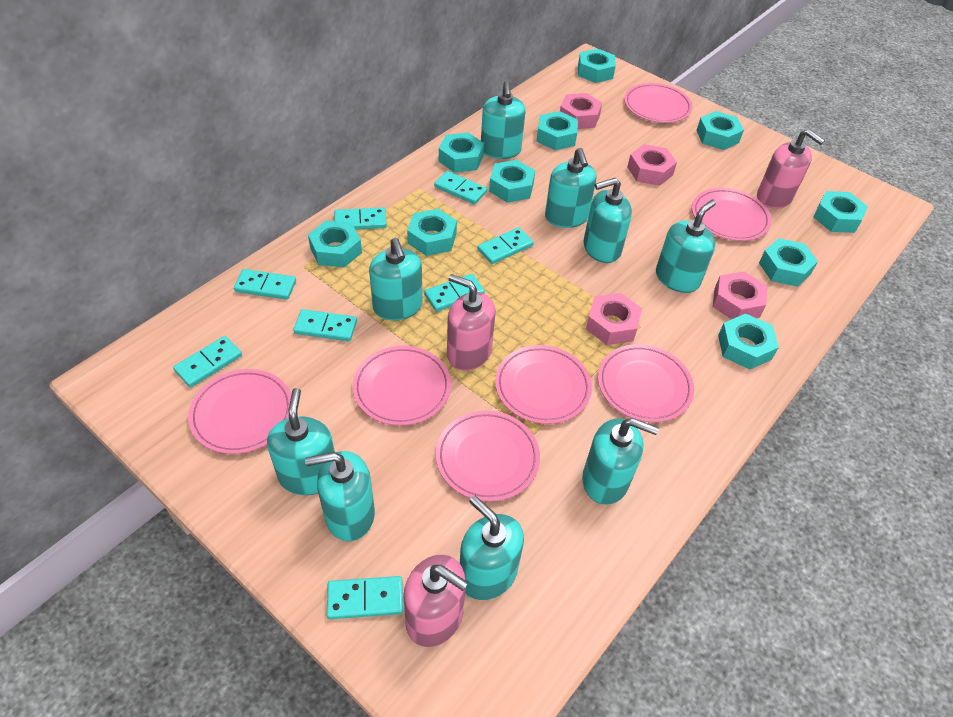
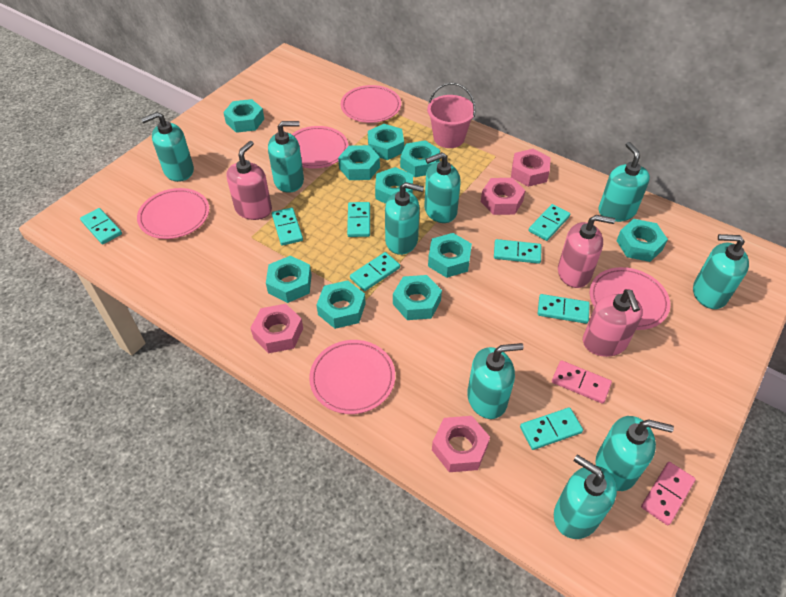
pink bucket: none = 0 -> [427,83,476,148] = 1
pink domino: none = 0 -> [552,360,612,404] [641,462,696,525] = 2
pink plate: [188,369,291,454] [353,346,451,426] [436,410,540,502] [495,345,592,424] [598,344,694,422] [624,83,693,123] [692,188,771,241] = 7 -> [137,188,209,239] [292,126,348,169] [309,340,395,414] [341,85,401,123] [590,267,670,330] = 5

